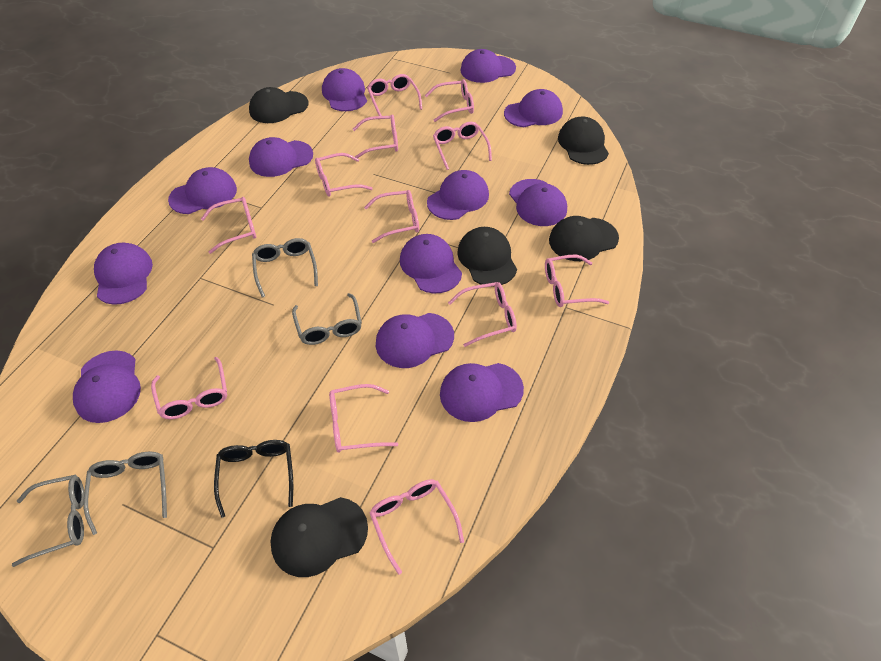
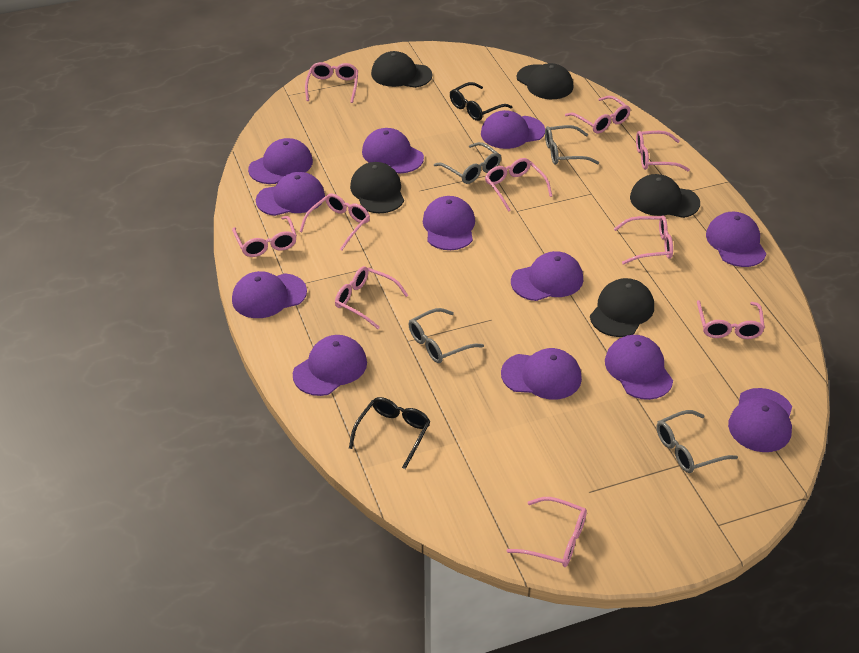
black glasses: [214,440,293,518] = 1 -> [349,397,430,469] [450,82,512,121] = 2
pink glasses: [151,357,227,419] [201,197,256,254] [315,153,373,197] [329,384,398,453] [353,114,398,158] [364,190,419,243] [367,74,422,116] [370,479,464,575] [425,79,474,122] [433,122,492,170] [448,282,517,347] [545,255,609,307] = 12 -> [232,216,297,257] [299,194,370,251] [305,62,358,103] [335,266,409,329] [485,158,552,212] [506,497,587,567] [565,96,631,134] [614,216,673,265] [636,131,690,171] [697,300,765,339] = 10

